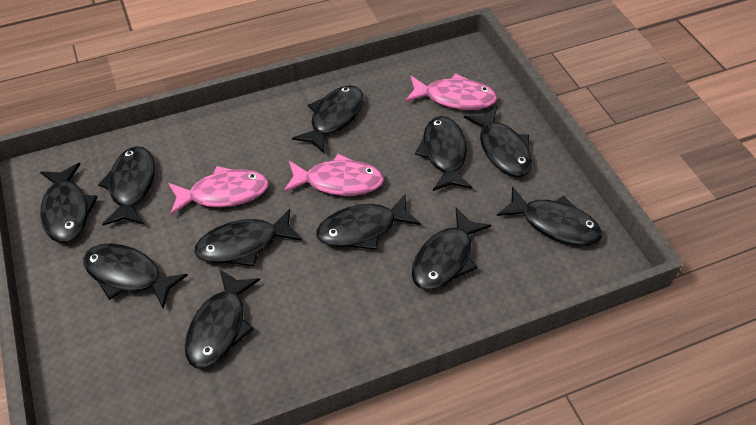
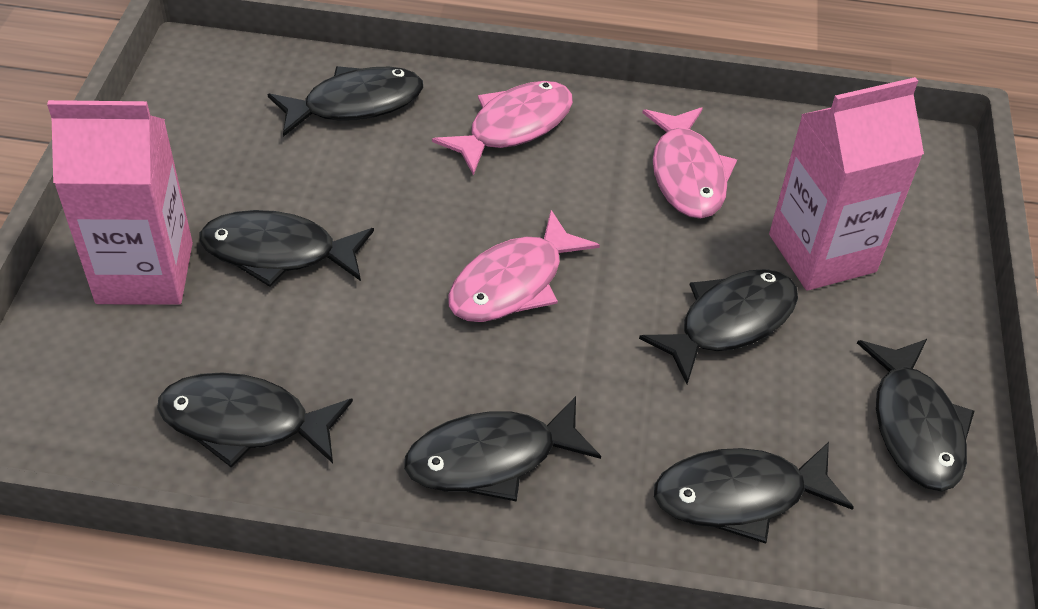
black fish: [40,163,98,243] [83,243,188,309] [98,146,155,225] [185,270,260,368] [194,209,302,266] [292,85,364,153] [316,194,421,250] [412,208,491,290] [415,116,472,191] [464,106,532,177] [497,186,602,246] = 11 -> [157,372,353,467] [200,210,374,287] [267,66,423,137] [404,396,601,502] [639,269,798,384] [654,442,854,544] [857,339,974,491] = 7
pink carton: none = 0 -> [47,100,193,305] [769,77,924,291] = 2

